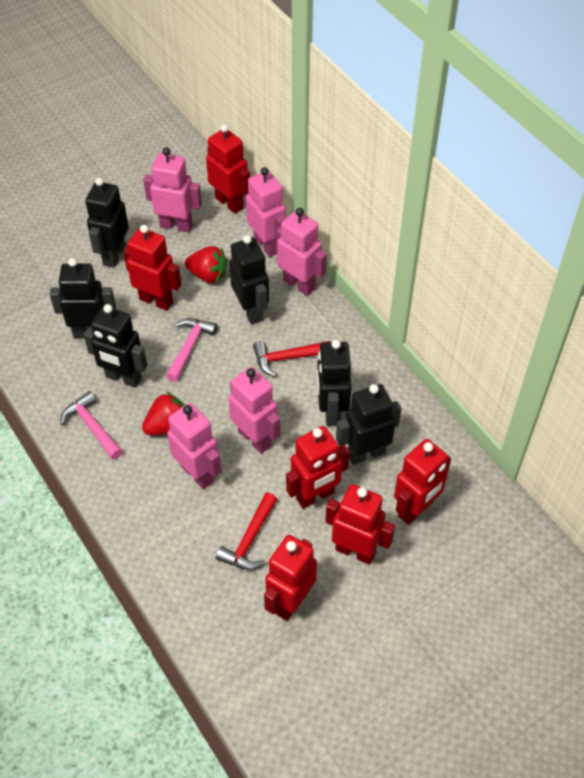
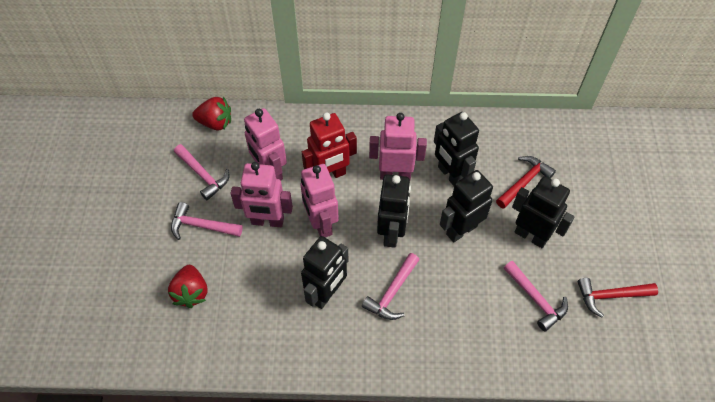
black robot: [50,258,116,338] [84,304,147,388] [85,178,129,268] [229,235,269,325] [317,340,352,426] [336,384,401,465] = 6 -> [301,236,348,309] [377,174,411,248] [434,112,479,186] [440,170,493,242] [512,176,575,248] = 5
pink hammer: [60,391,123,459] [166,318,218,382] = 2 -> [171,202,243,240] [174,144,229,200] [362,253,419,320] [504,261,568,332] = 4
pink robot: [143,147,202,233] [167,403,221,489] [228,367,281,454] [246,167,286,257] [276,208,327,296] = 5 -> [230,162,293,227] [244,108,287,180] [300,164,339,237] [369,113,427,180] = 4
red robot: [123,225,182,311] [206,124,250,214] [264,535,317,621] [286,426,350,509] [325,484,395,565] [394,439,451,525] = 6 -> [302,112,357,178] = 1

